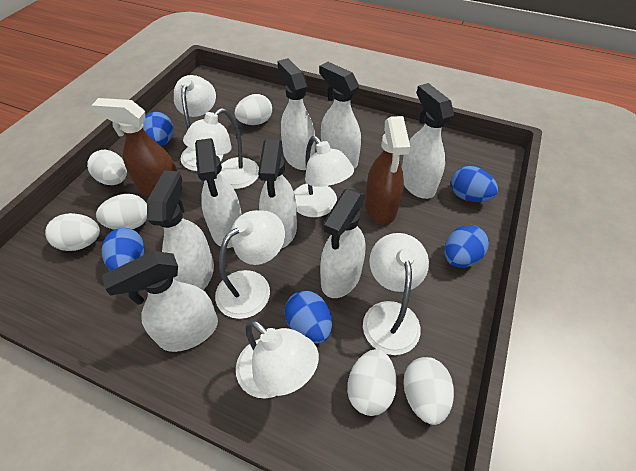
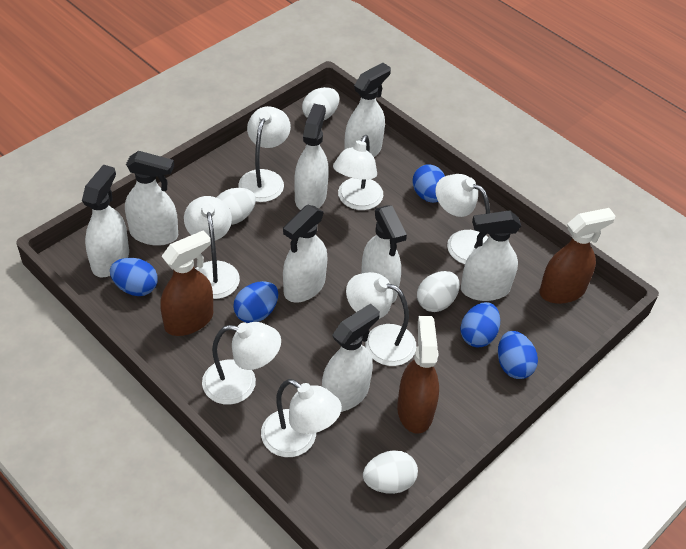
brown spray bottle: [91,98,182,197] [365,116,410,225] = 2 -> [160,230,213,336] [397,316,439,434] [540,208,616,304] = 3
white egg: [45,213,100,251] [87,150,127,185] [96,194,147,230] [235,94,272,125] [347,349,397,416] [403,357,454,425] = 6 -> [216,188,256,225] [302,87,339,120] [363,451,418,494] [417,271,460,312] = 4
white lamp: [174,75,223,171] [183,108,259,189] [215,210,285,319] [236,320,319,399] [294,136,354,217] [363,233,429,355] = 6 -> [184,196,240,299] [202,322,281,405] [238,106,291,202] [261,379,342,457] [333,135,383,210] [346,272,416,366] [435,174,490,264] = 7

